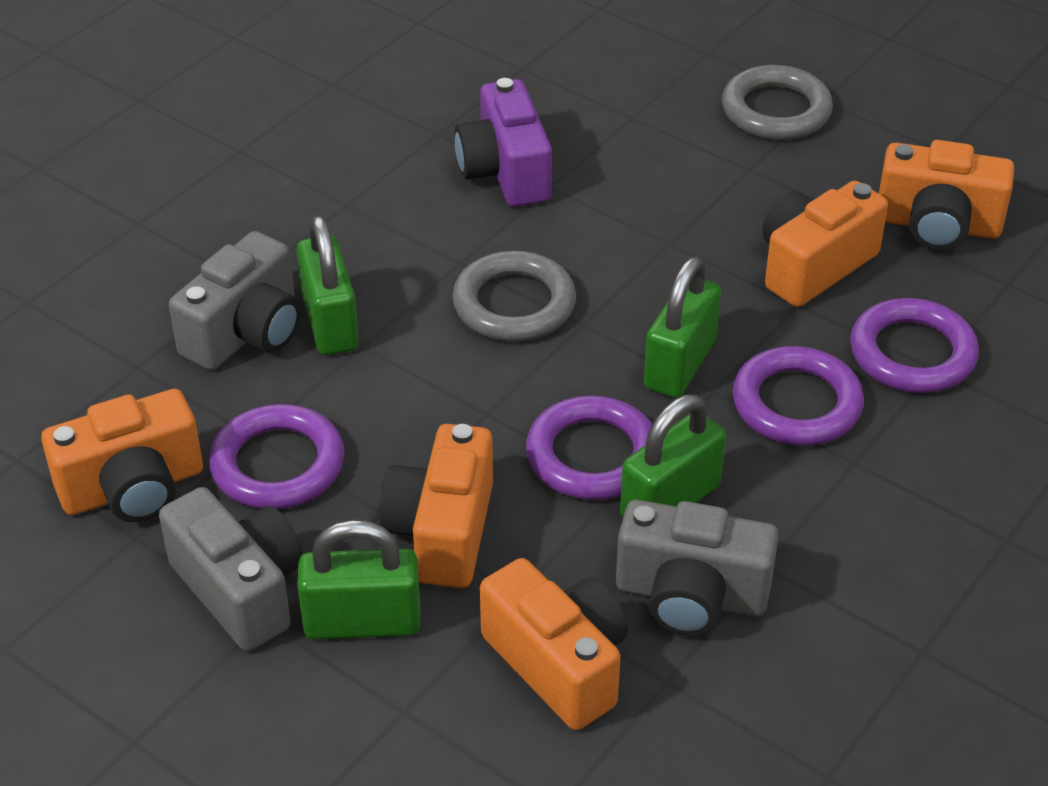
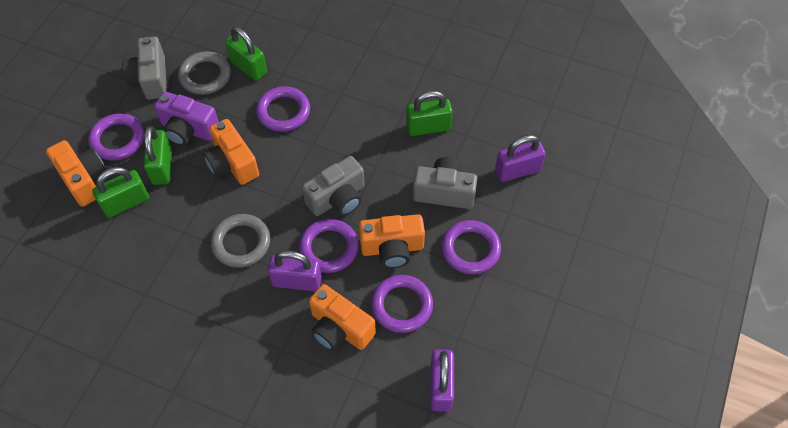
orange camera: [41,389,203,522] [379,424,493,588] [480,558,628,730] [762,181,888,307] [879,140,1014,250] = 5 -> [46,140,106,207] [203,119,259,185] [309,284,376,351] [359,214,425,268] = 4
purple padlock: none = 0 -> [268,250,322,291] [430,349,454,411] [495,135,546,182] = 3
purple ring: [209,404,345,509] [526,396,652,500] [733,346,864,446] [850,298,979,393] = 4 -> [88,113,144,161] [256,86,310,132] [299,219,359,273] [371,275,433,333] [442,220,501,274] = 5

